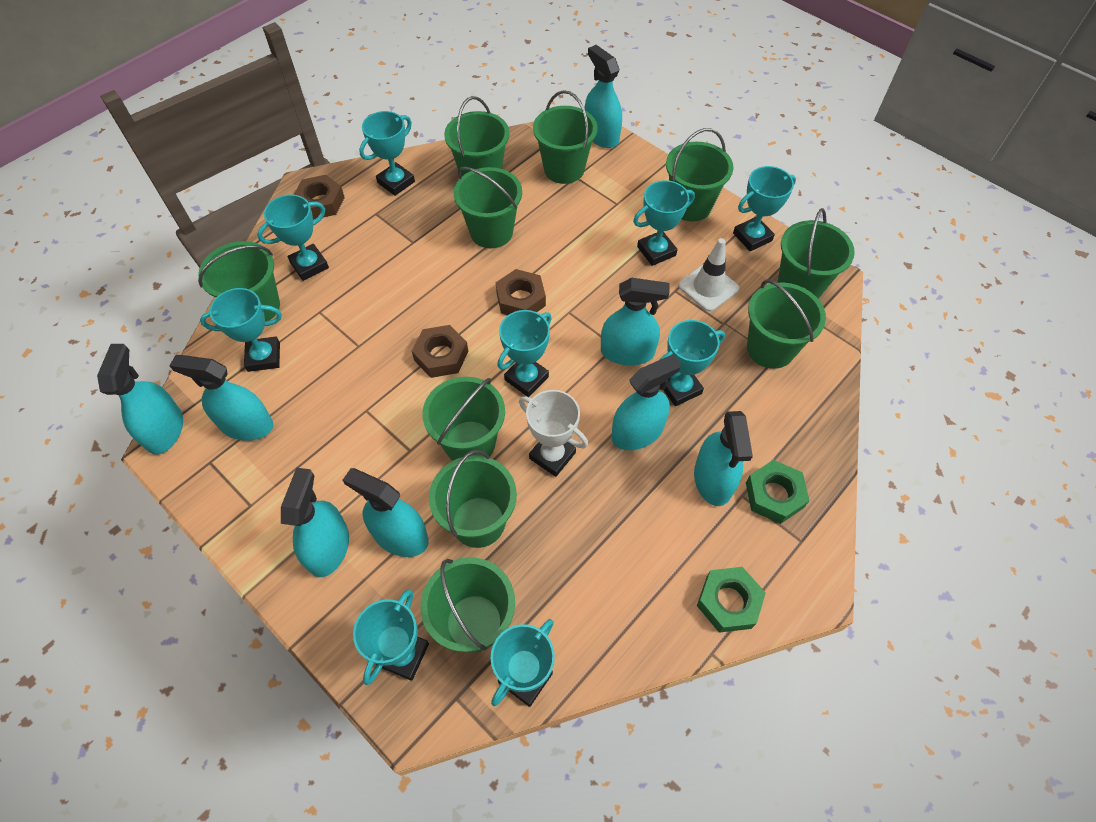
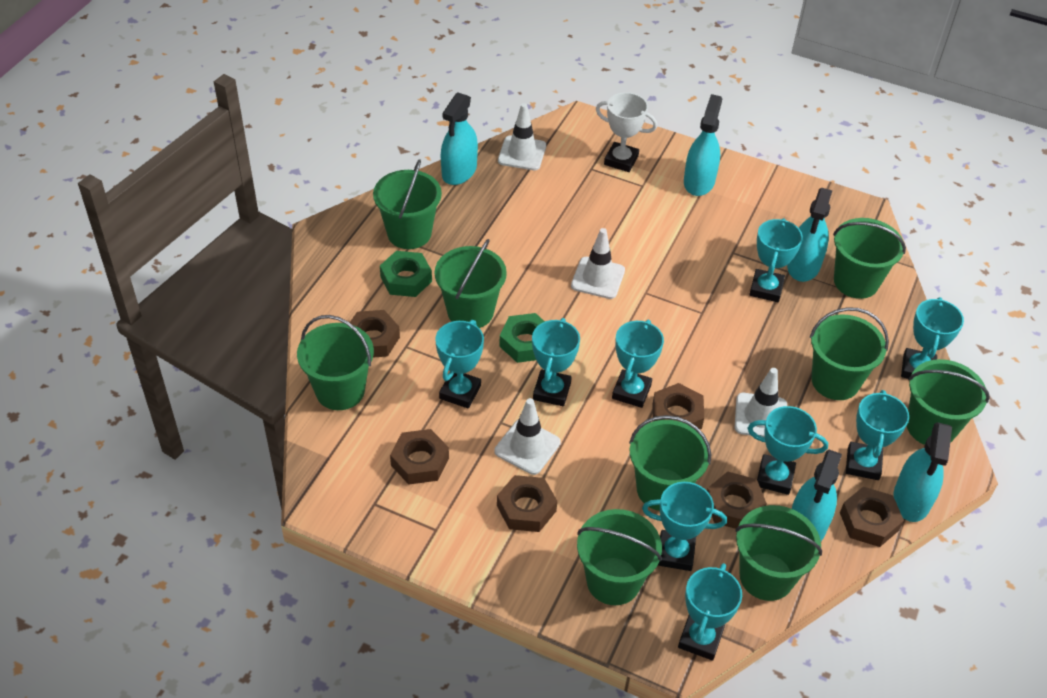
brown nut: [294,175,345,220] [412,325,468,378] [496,269,546,315] = 3 -> [350,310,400,358] [390,429,449,485] [497,475,557,532] [653,383,704,429] [707,471,767,529] [840,487,904,547] = 6
green bucket: [198,241,280,321] [420,557,515,653] [422,377,505,461] [429,450,517,548] [444,96,510,177] [454,167,522,248] [533,90,598,184] [666,128,734,221] [747,280,826,369] [777,208,855,299] = 10 -> [297,315,374,410] [373,159,442,249] [435,239,507,328] [577,509,662,605] [629,415,711,511] [735,505,822,601] [810,307,889,400] [833,218,906,299] [907,359,990,445] = 9
turquoise spray bottle: [97,344,183,455] [169,355,273,441] [281,468,349,577] [343,468,429,557] [585,45,622,148] [601,278,669,365] [612,354,681,450] [694,411,753,506] = 8 -> [441,92,478,185] [684,94,722,196] [787,188,832,282] [792,450,842,541] [893,422,952,522] = 5
white traffic cone: [678,238,739,312] = 1 -> [494,398,561,475] [498,103,546,170] [571,228,625,299] [735,368,787,437] = 4

